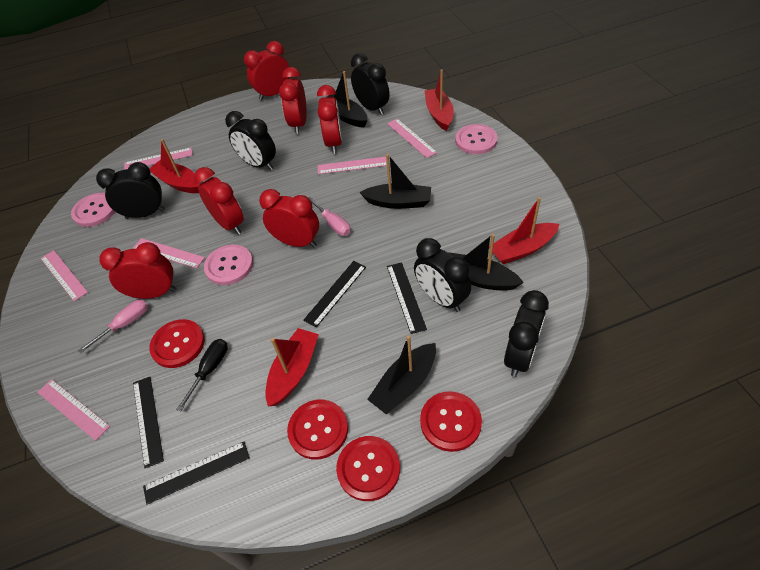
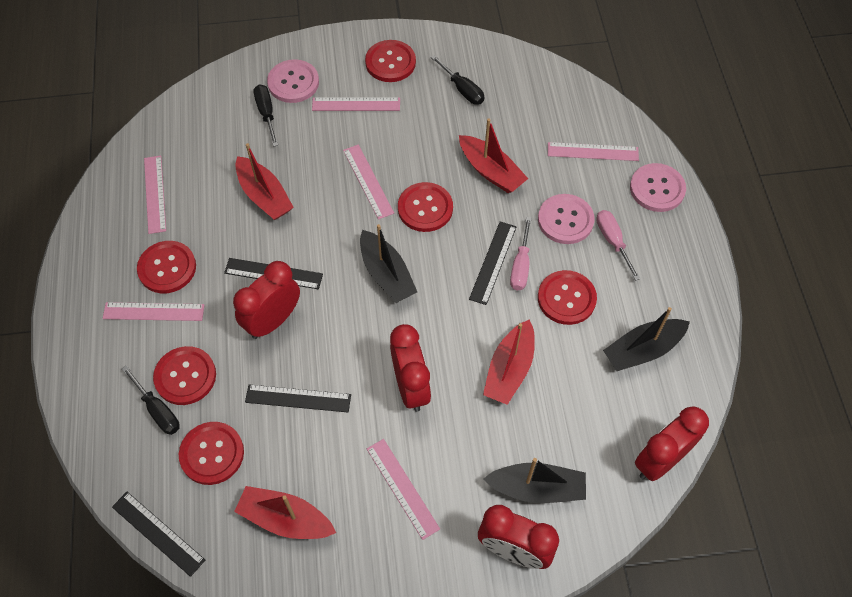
black boat: [327,71,368,128] [359,154,431,209] [367,335,436,414] [448,234,524,291] = 4 -> [360,224,417,303] [483,458,586,503] [603,307,690,371] = 3
black clock: [96,162,165,219] [225,111,276,170] [351,53,389,115] [414,238,471,312] [504,290,549,377] = 5 -> none = 0
black screwdriver: [176,339,228,411] = 1 -> [122,365,180,435] [254,85,278,147] [431,55,484,105] = 3
red button: [149,319,205,368] [287,400,348,460] [336,436,400,501] [420,391,482,452] = 4 -> [137,241,196,293] [153,346,216,405] [179,422,244,485] [365,40,416,82] [398,182,453,232] [538,270,597,325] = 6
red clock: [100,242,176,299] [194,167,244,235] [244,41,290,101] [259,189,319,247] [279,67,307,134] [317,85,342,154] = 6 -> [233,261,300,339] [390,324,431,412] [478,505,559,569] [635,406,709,481] = 4

